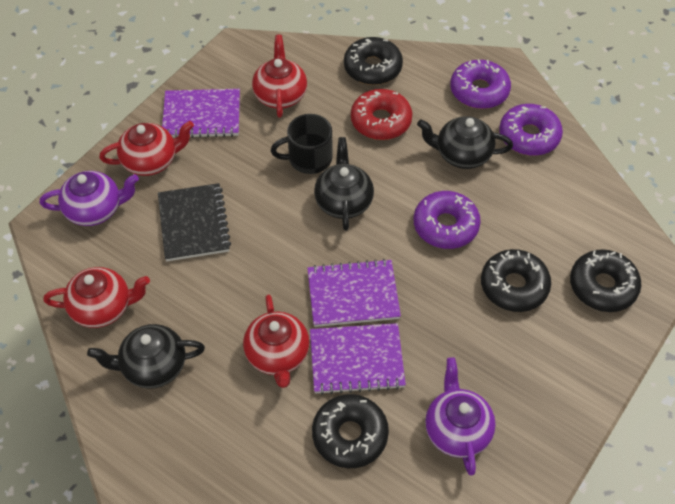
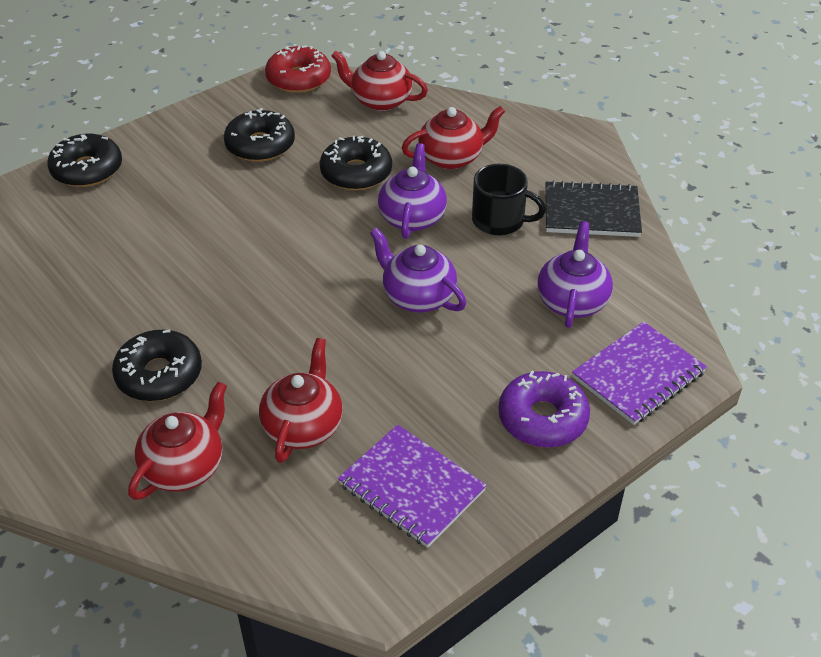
black teapot: [87,324,205,389] [314,137,374,231] [417,116,513,169] = 3 -> none = 0
purple donut: [414,191,481,249] [450,59,511,109] [499,104,563,156] = 3 -> [498,370,590,448] = 1
purple notebook: [162,89,240,138] [307,259,401,327] [310,323,406,395] = 3 -> [338,425,487,548] [572,322,707,425] = 2
purple teapot: [40,171,139,226] [425,357,496,476] = 2 -> [370,228,466,312] [378,143,447,239] [537,221,613,328] = 3

